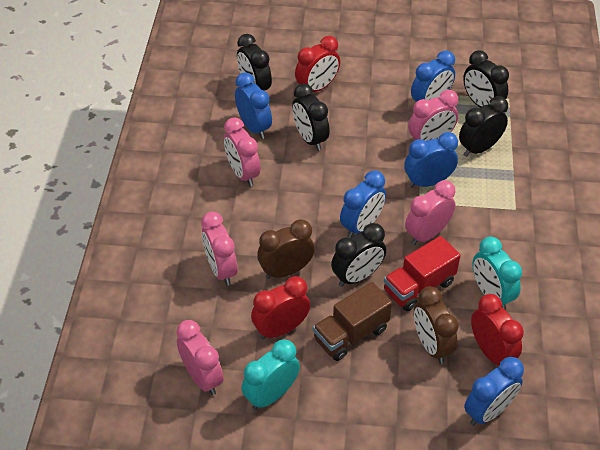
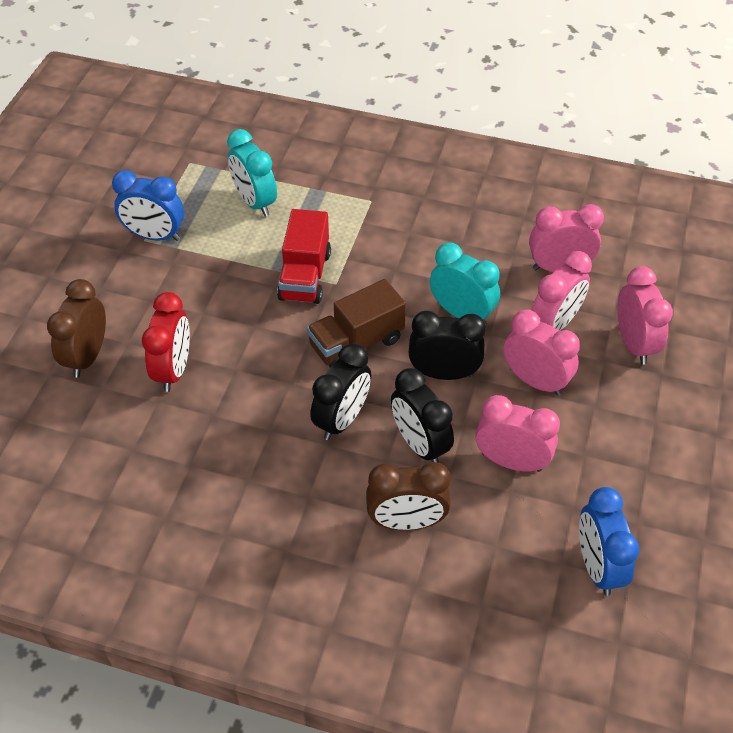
black clock: [237,34,272,91] [292,83,330,151] [331,223,386,287] [459,96,508,157] [463,50,509,107] = 5 -> [310,343,371,440] [391,368,454,463] [409,311,486,380] = 3
blue clock: [235,72,272,139] [340,170,386,238] [404,132,458,188] [411,50,455,102] [464,357,524,426] = 5 -> [112,170,184,241] [579,487,639,596] = 2
red clock: [251,276,310,340] [295,36,340,92] [471,294,524,365] = 3 -> [142,292,190,392] = 1

